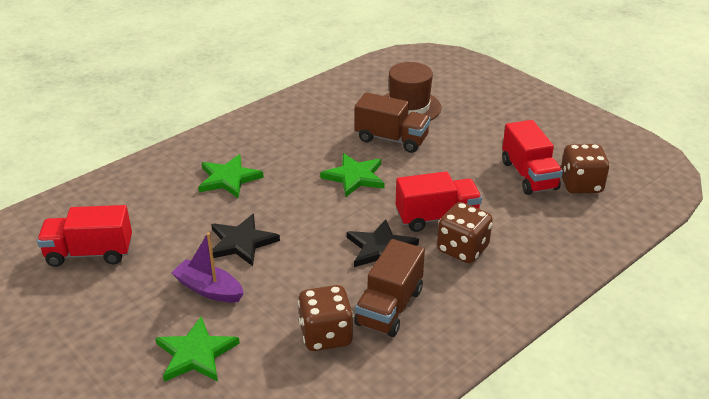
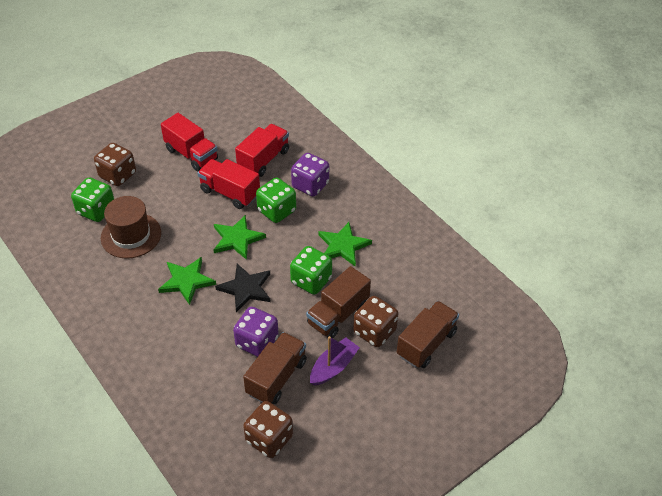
black star: [211,214,280,266] [347,219,419,267] = 2 -> [215,264,271,312] = 1
brown truck: [354,239,425,337] [355,92,430,153] = 2 -> [243,332,307,404] [306,266,371,338] [397,301,459,368] = 3
green dice: none = 0 -> [71,177,114,222] [256,177,296,223] [290,246,332,295] = 3
purple dice: none = 0 -> [233,307,279,357] [291,153,329,197] = 2

